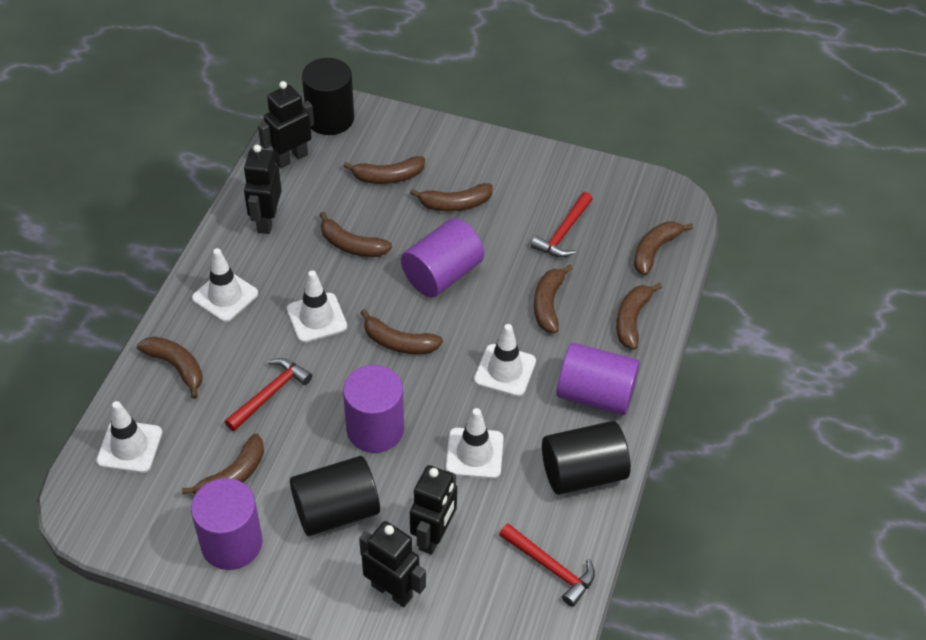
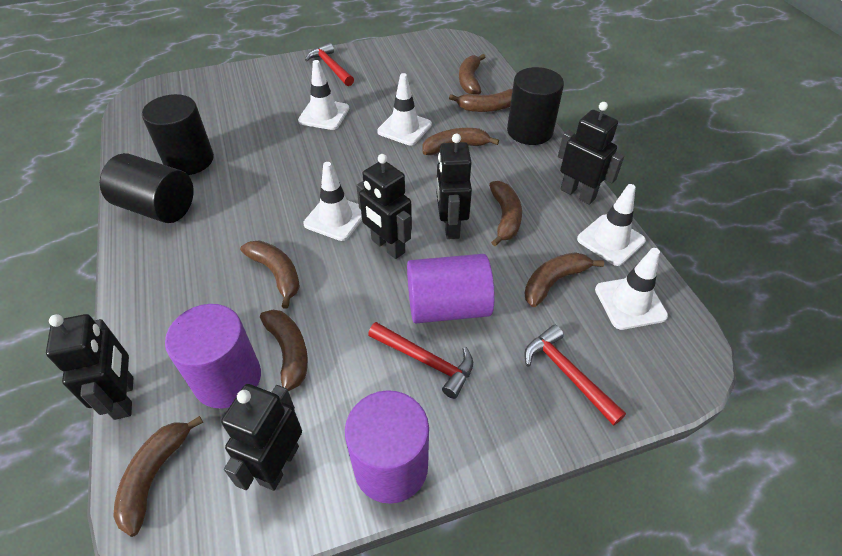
black robot: [244,145,282,234] [258,81,314,168] [359,521,426,607] [410,465,457,555] = 4 -> [46,314,133,420] [221,384,302,491] [356,154,412,259] [436,133,472,239] [558,102,624,205] = 5
brown banana: [137,336,203,399] [182,434,264,494] [319,211,392,257] [343,156,425,184] [360,309,443,354] [410,183,493,211] [534,265,573,333] [616,283,662,350] [634,221,693,276] = 9 -> [113,416,203,537] [240,240,300,309] [260,310,308,392] [422,128,499,155] [449,89,513,112] [459,54,486,95] [489,181,522,246] [524,252,604,307] = 8
purple cylinder: [191,478,262,570] [343,365,404,453] [401,218,484,297] [557,343,640,415] = 4 -> [165,304,261,408] [345,390,429,504] [407,254,495,323] = 3

